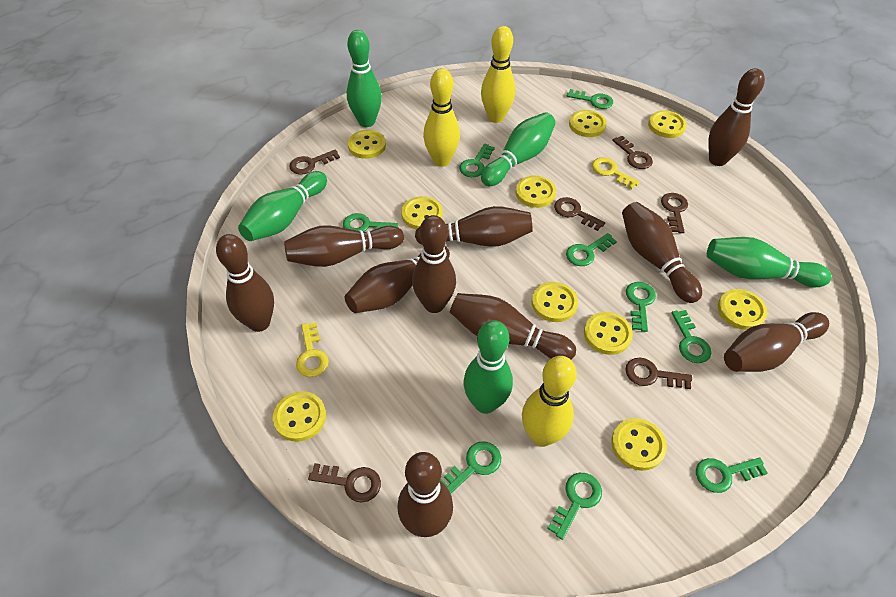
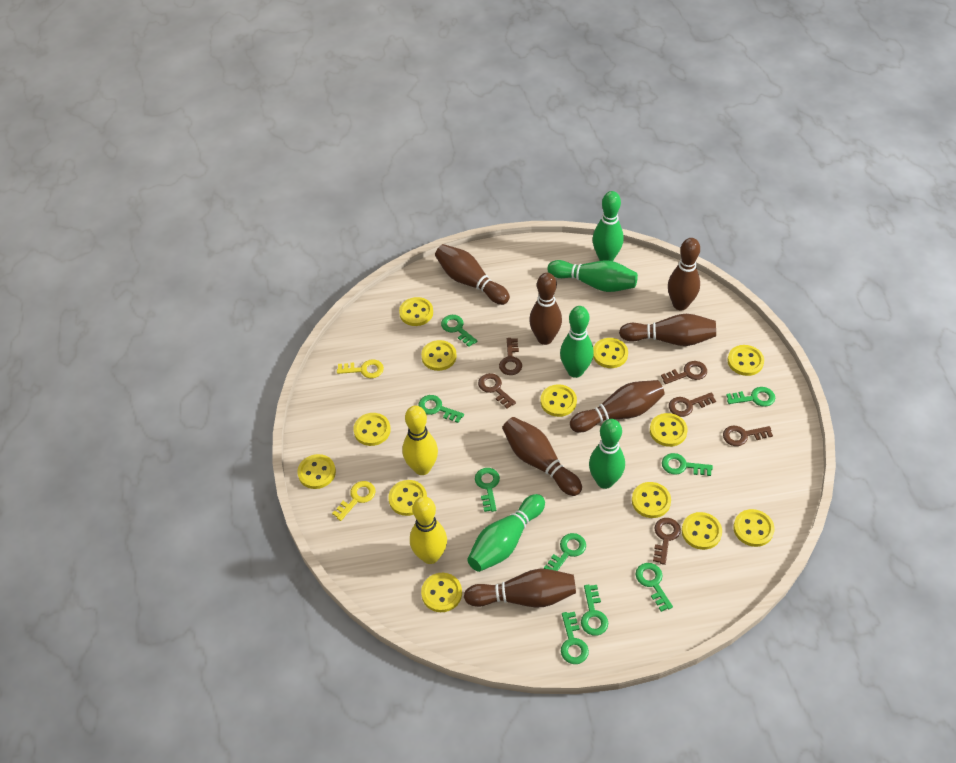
brown bowling pin: [216,234,274,332] [284,225,404,267] [345,246,450,313] [397,452,453,537] [412,215,456,313] [415,206,533,247] [450,293,576,360] [622,202,702,303] [708,68,765,166] [724,312,829,372] = 10 -> [435,244,510,305] [464,569,576,608] [502,417,582,496] [529,273,562,345] [570,380,665,432] [619,314,716,346] [668,238,700,310] = 7
yellow bowling pin: [423,68,460,167] [481,26,515,123] [522,356,577,447] = 3 -> [402,406,438,475] [410,496,447,564] = 2
yellow button: [273,391,326,442] [348,130,386,159] [401,196,443,230] [516,176,556,208] [532,282,578,322] [569,110,607,137] [584,312,633,355] [611,418,667,471] [648,110,687,138] [718,289,767,330] = 10 -> [297,454,336,489] [353,413,391,446] [388,480,427,516] [399,297,433,326] [421,340,457,371] [421,573,462,612] [540,384,577,417] [593,338,628,368] [632,482,671,518] [650,413,688,447] [682,512,722,550] [728,345,764,376] [733,509,775,547] = 13

